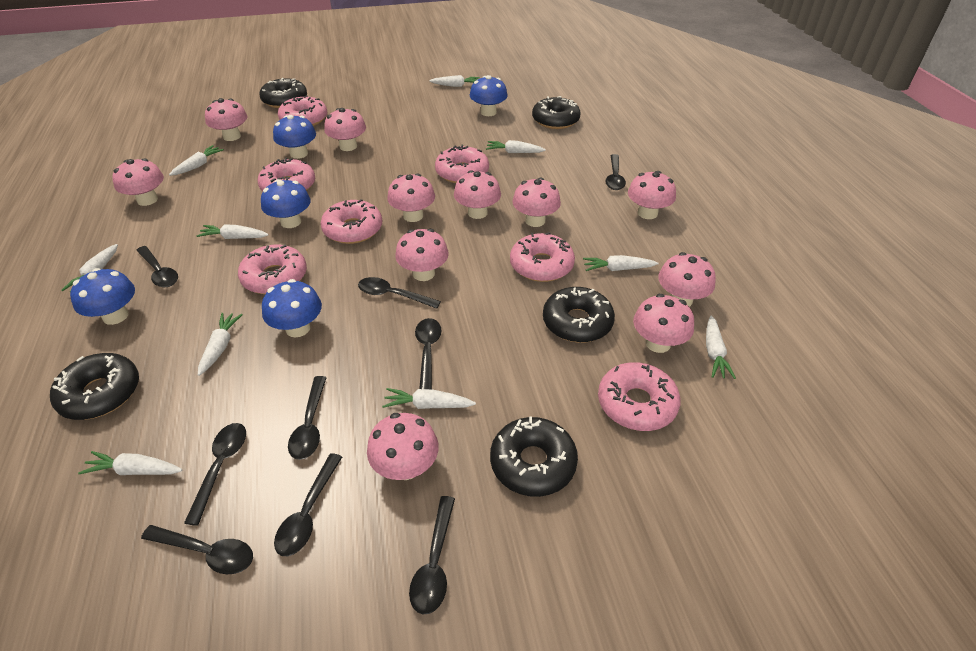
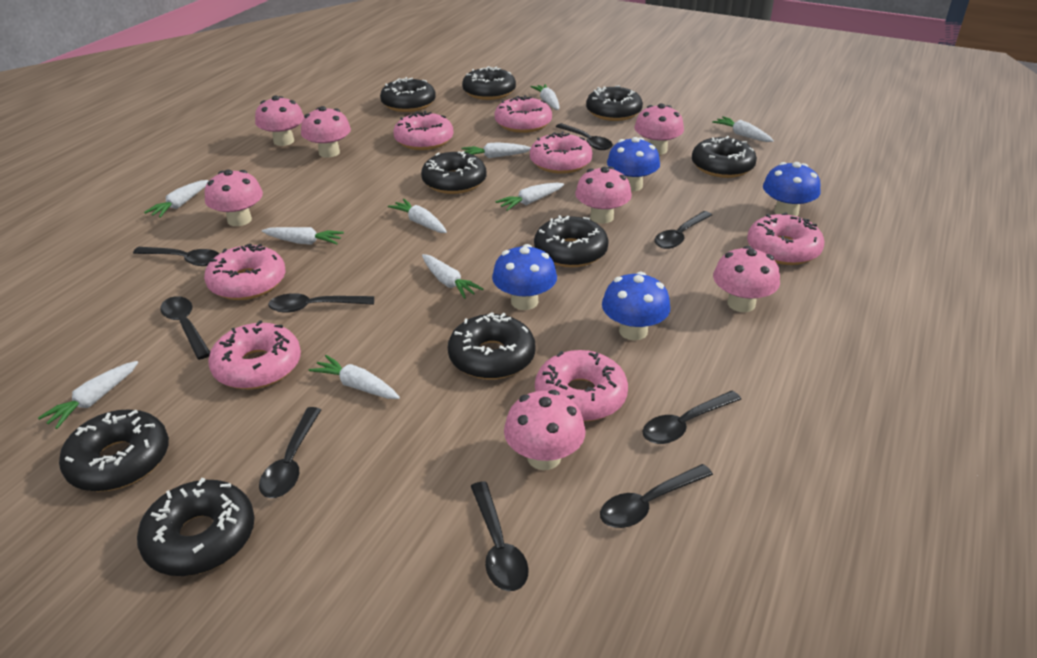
black donut: [50,353,139,420] [260,78,307,108] [490,416,578,497] [532,96,581,129] [543,287,615,343] = 5 -> [59,410,169,492] [137,478,255,576] [380,77,436,112] [421,151,486,194] [448,312,535,380] [462,66,516,100] [534,215,609,268] [586,85,643,121] [692,136,757,178] = 9
blue mushroom: [70,268,135,325] [261,179,311,228] [262,279,322,337] [273,115,316,159] [470,75,508,116] = 5 -> [492,244,557,310] [602,272,671,340] [607,137,660,191] [763,162,820,216] = 4
pink mushroom: [112,158,164,206] [205,98,247,141] [324,108,366,151] [367,413,439,480] [387,173,435,222] [395,229,449,281] [454,170,501,219] [512,177,561,227] [628,171,676,219] [633,294,694,353] [658,252,716,307] = 11 -> [205,169,263,226] [255,96,304,146] [301,106,351,158] [504,390,585,470] [575,167,632,224] [634,103,684,155] [713,246,780,312] = 7

